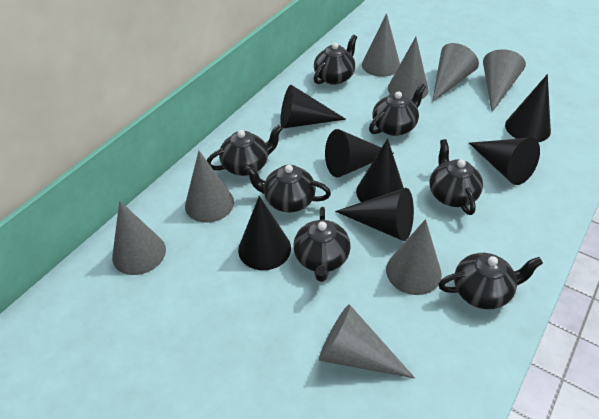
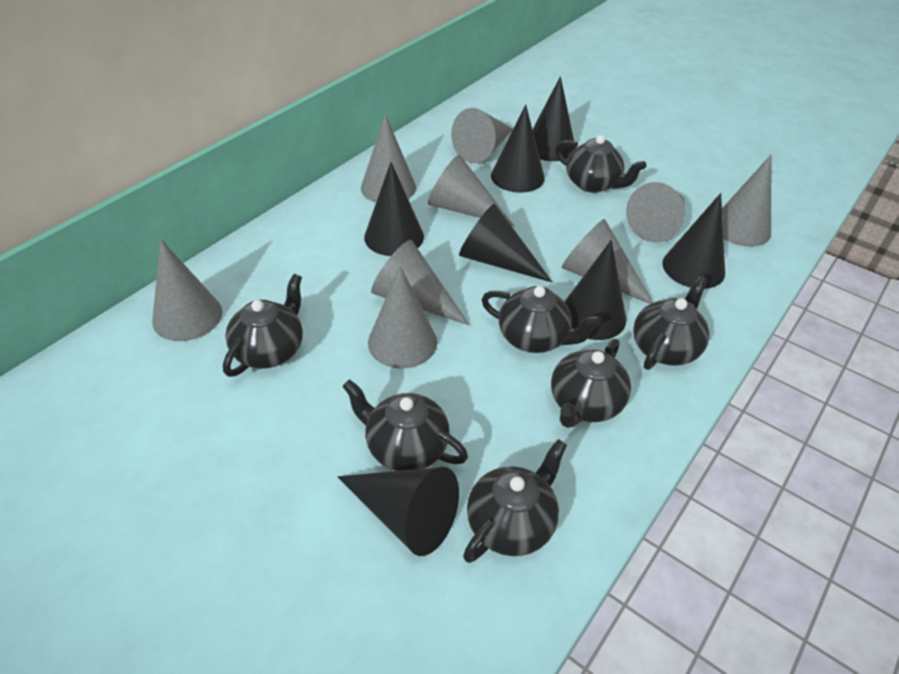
grey cone: [112,201,166,275] [185,151,234,223] [319,304,415,378] [362,13,400,77] [386,219,442,295] [388,37,429,100] [432,43,479,102] [483,49,526,112] = 8 -> [152,239,222,341] [361,114,416,203] [368,266,437,369] [371,240,469,325] [428,155,515,227] [451,108,513,163] [562,219,653,304] [626,182,685,242] [722,155,771,247] = 9

